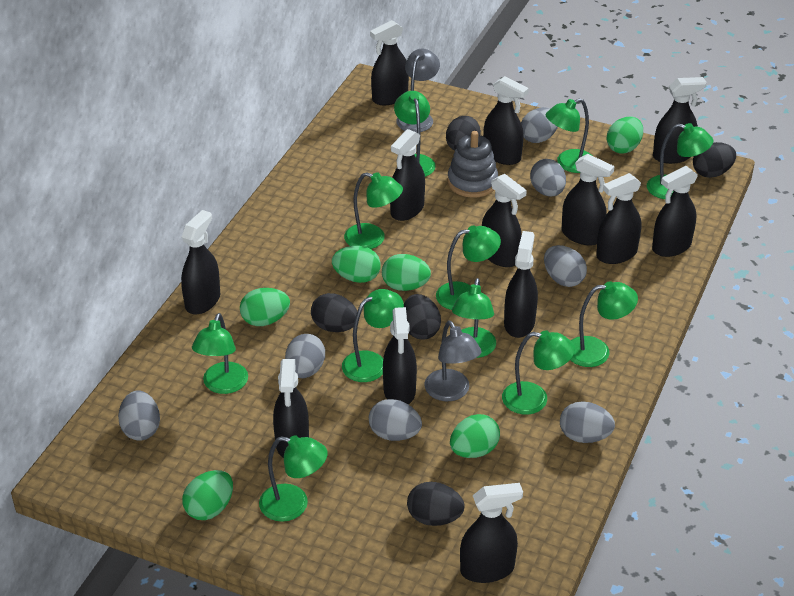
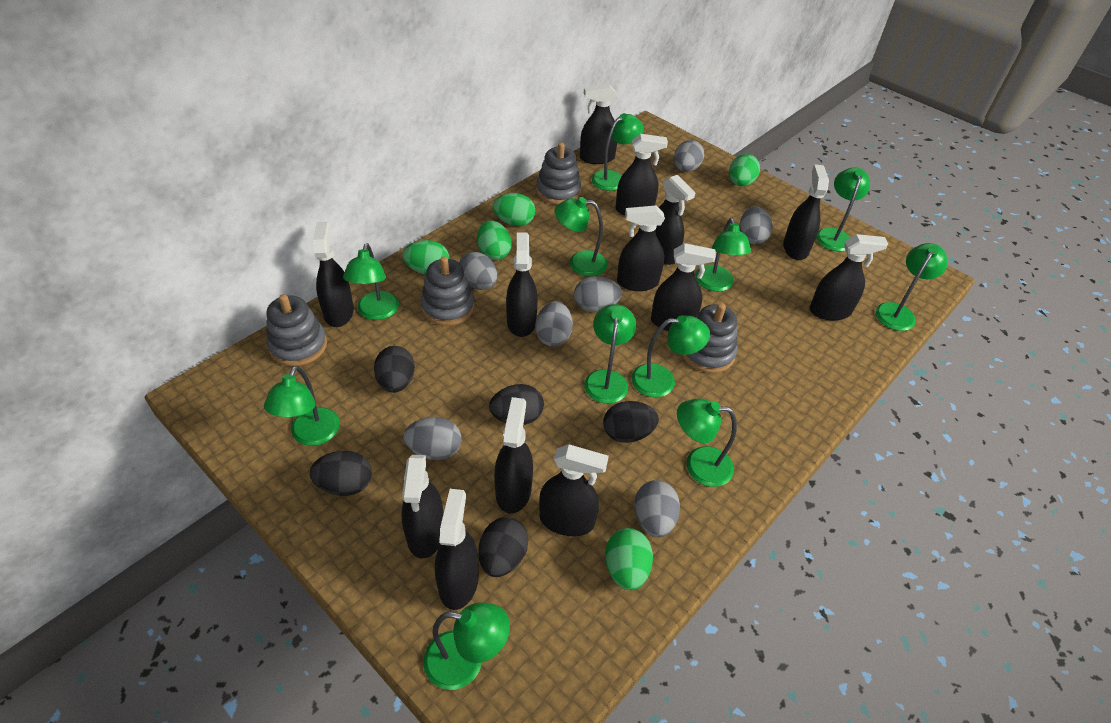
green egg: [182,470,233,520] [240,288,290,326] [332,246,381,283] [382,254,431,291] [450,414,500,458] [607,117,643,154] = 6 -> [403,240,449,275] [477,221,512,260] [493,193,535,226] [605,528,653,590] [729,154,760,186] = 5
grey lamp: [396,49,440,133] [424,321,482,401] = 2 -> none = 0
grey stacking toy: [448,131,498,198] = 1 -> [266,294,327,366] [421,256,475,326] [536,142,581,205] [682,303,738,373] = 4

